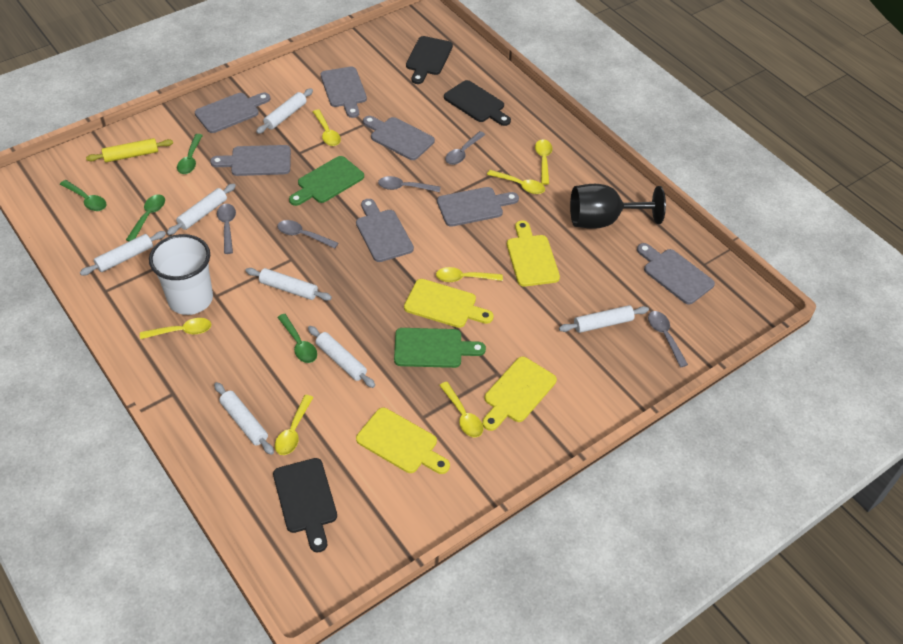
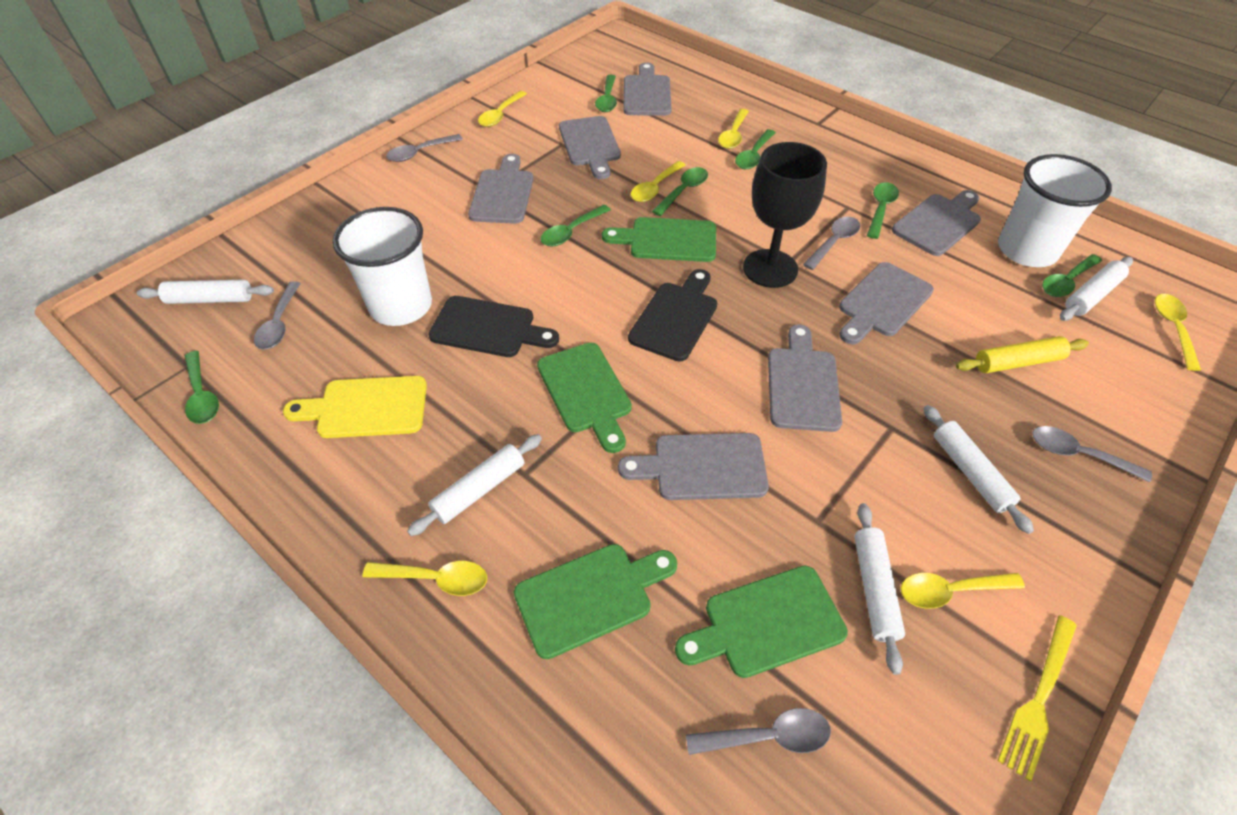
black cutting board: [273,458,337,552] [406,36,453,84] [444,80,511,126] = 3 -> [429,296,559,357] [628,269,717,362] = 2
green cutting board: [289,156,364,206] [394,328,486,368] = 2 -> [514,544,677,659] [537,342,632,453] [602,217,716,262] [675,565,848,678] = 4
green spoon: [60,180,106,211] [126,194,165,242] [177,134,203,174] [277,314,317,363] = 4 -> [185,351,219,424] [540,205,611,246] [595,75,617,112] [652,167,708,216] [735,129,776,169] [867,182,899,239] [1042,254,1102,297] = 7
white cup: [149,234,213,315] = 1 -> [333,207,432,326] [998,154,1112,267] = 2
white rolling pin: [80,231,166,276] [167,184,236,235] [214,382,274,455] [245,268,332,301] [256,88,313,134] [308,326,375,388] [559,305,649,333] = 7 -> [137,279,274,304] [407,434,542,536] [854,503,905,675] [924,405,1034,534] [1060,257,1133,321] = 5
yellow cutting board: [356,408,450,474] [404,279,494,328] [482,357,557,431] [507,220,560,287] = 4 -> [283,376,427,438] = 1
yellow fork: none = 0 -> [998,615,1077,781] = 1
yellow spoon: [140,318,211,339] [275,395,314,455] [313,109,341,146] [436,267,503,282] [439,382,483,438] [487,170,545,194] [535,139,553,185] = 7 -> [362,561,487,596] [478,91,527,127] [631,161,686,202] [718,109,749,149] [901,573,1025,609] [1155,294,1201,371] = 6

